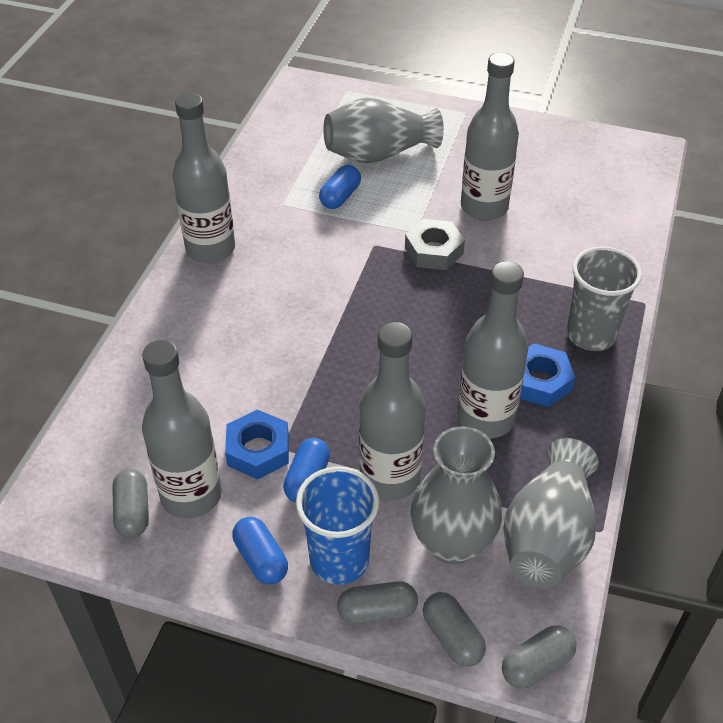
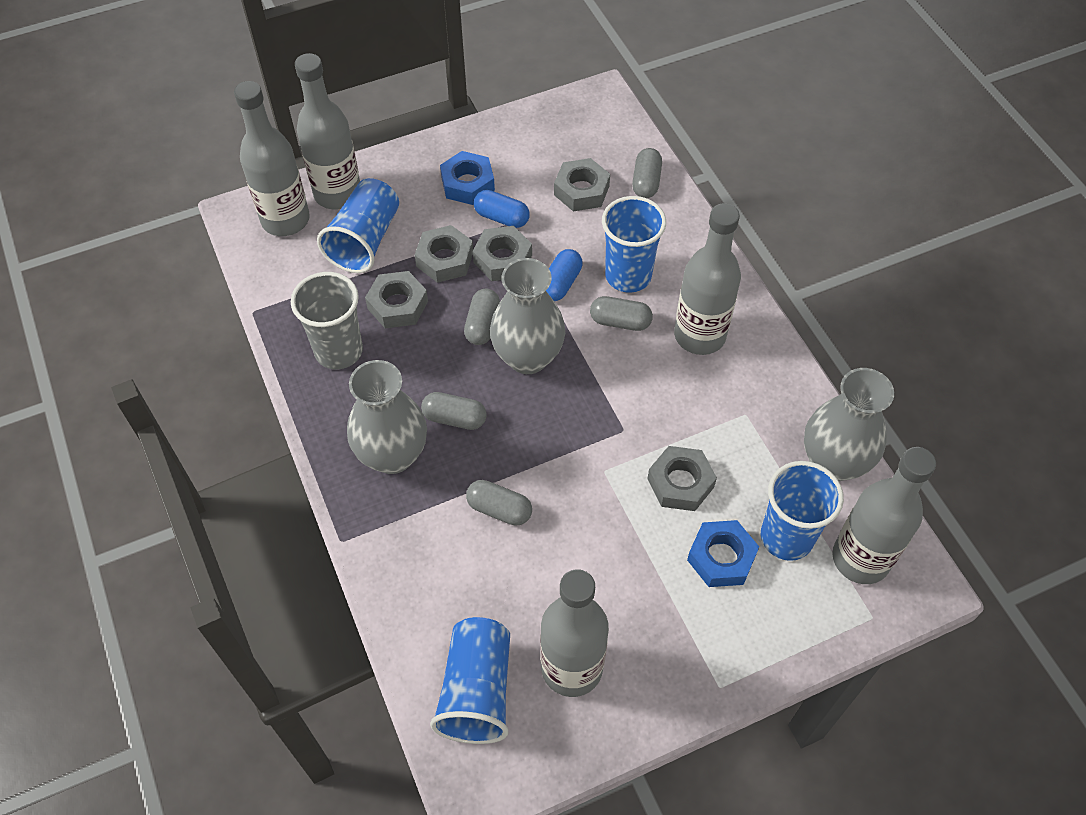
blue capsule: [232,517,288,585] [283,438,330,503] [319,165,361,209] = 3 -> [474,190,530,228] [546,249,583,301] = 2
blue cup: [296,466,379,585] = 1 -> [317,178,399,273] [430,617,510,744] [602,196,666,293] [761,461,844,561] = 4
grey capsule: [112,469,149,538] [337,581,418,625] [423,592,486,667] [502,625,577,688] = 4 -> [421,392,487,430] [464,289,500,345] [466,480,532,526] [590,296,653,331] [632,148,662,198] = 5
grey nut: [405,219,465,270] = 1 -> [365,271,428,328] [415,225,473,283] [473,226,532,281] [554,158,610,212] [647,446,717,511] = 5

